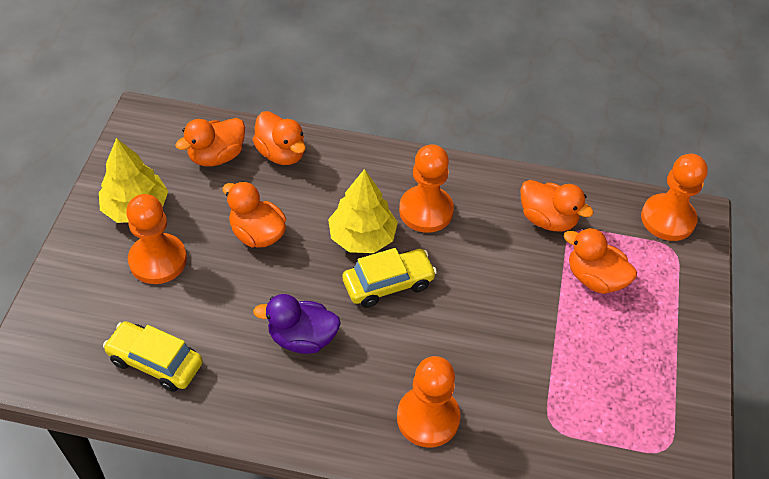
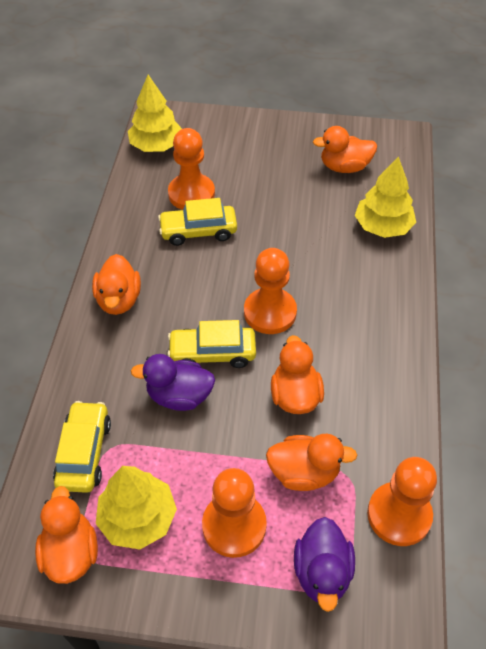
purple duck: [253,294,341,354] = 1 -> [131,354,215,411] [294,517,355,612] = 2
yellow car: [103,321,203,392] [343,248,437,308] = 2 -> [53,401,111,493] [158,198,237,246] [167,320,256,368] = 3
yellow tree: [99,138,168,223] [328,169,398,253] = 2 -> [96,466,177,549] [128,75,182,152] [355,156,416,238] = 3

